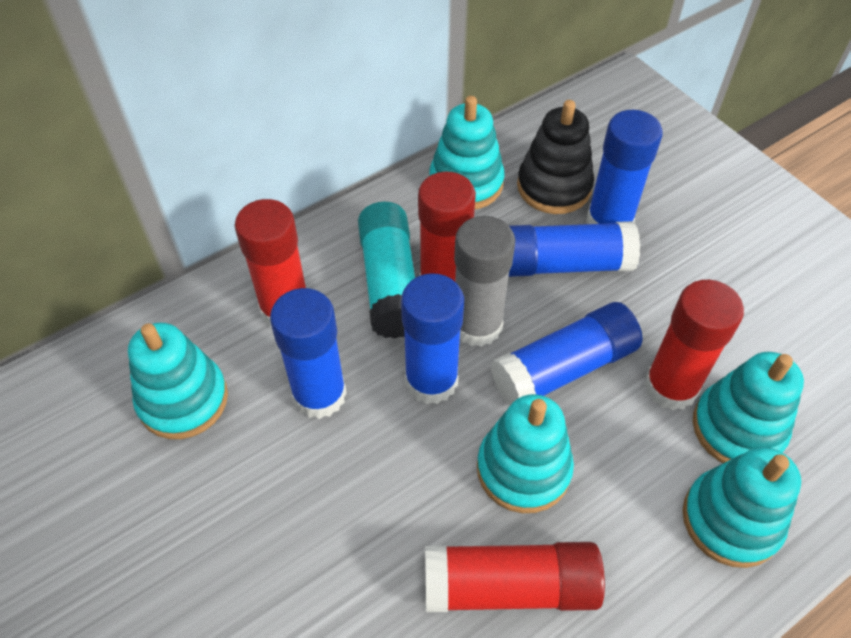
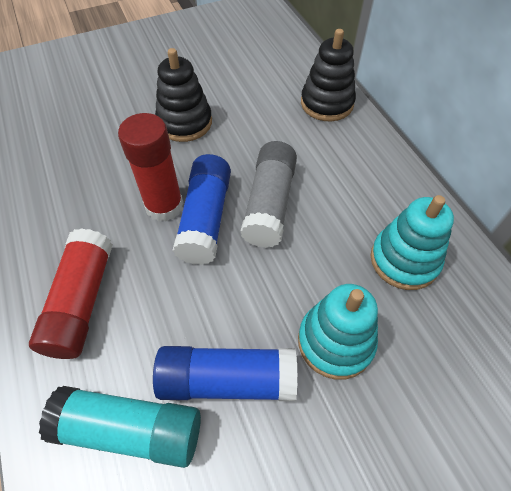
black stacking toy: [517,100,594,214] = 1 -> [155,48,212,142] [301,29,356,121] = 2
blue glue stick: [270,288,347,419] [401,273,464,404] [491,302,642,405] [509,221,640,277] [586,110,663,224] = 5 -> [153,346,297,401] [172,154,231,265] = 2
red glue stick: [235,199,306,327] [418,172,476,281] [425,542,605,612] [644,280,744,410] = 4 -> [29,228,113,359] [118,113,183,222] = 2
turquoise stacking toy: [128,322,228,439] [429,96,504,209] [477,394,574,513] [683,447,801,568] [693,352,804,463] = 5 -> [298,284,378,380] [371,195,454,290] = 2

